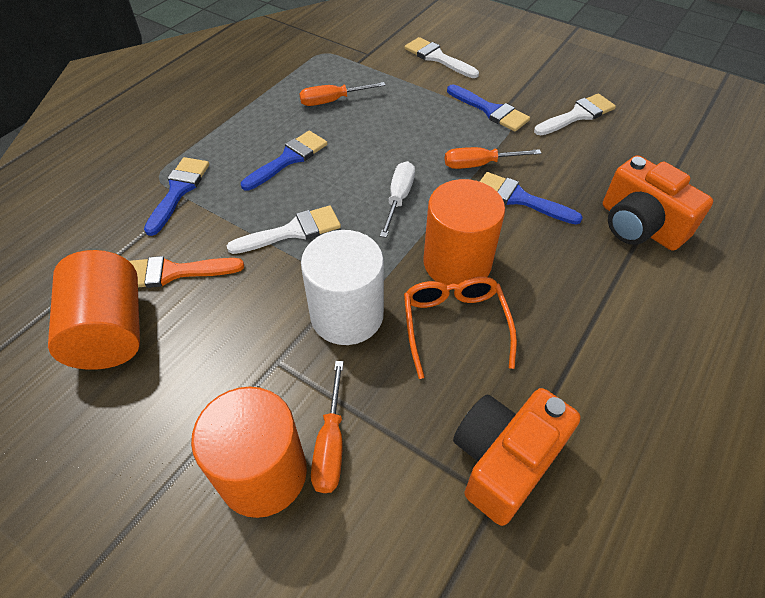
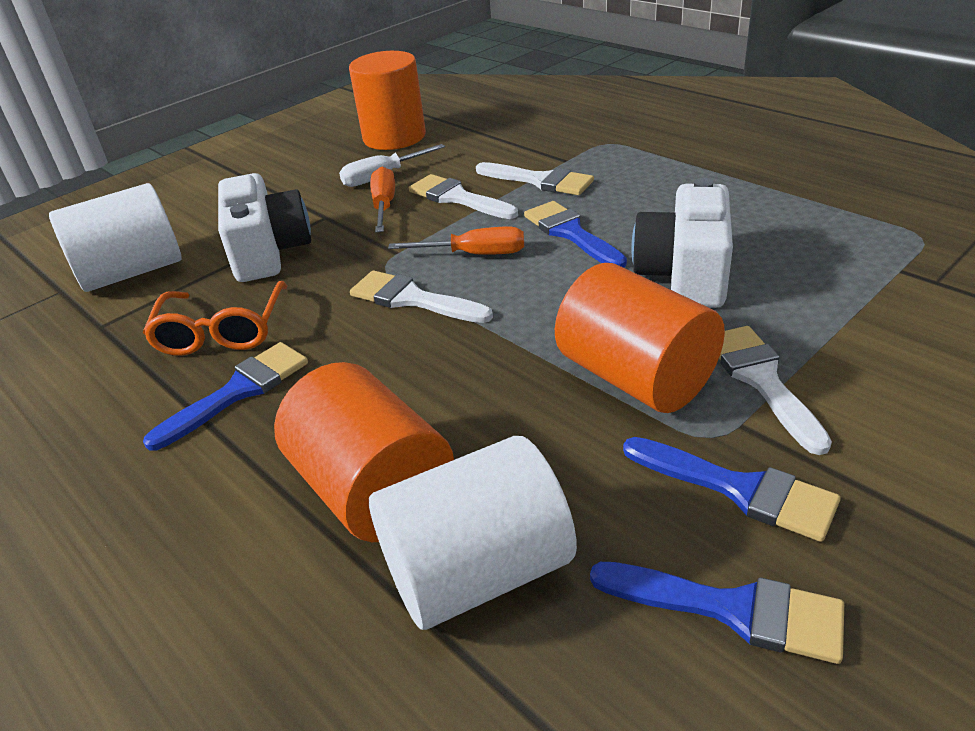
orange brush: [129,256,244,288] = 1 -> none = 0
orange camera: [453,388,581,526] [603,155,713,251] = 2 -> none = 0
orange screwdriver: [299,82,386,106] [311,361,344,493] [445,147,541,169] = 3 -> [370,166,395,232] [388,227,524,255] = 2
white brush: [227,206,341,254] [405,37,479,78] [534,93,616,135] = 3 -> [350,270,493,323] [409,174,518,219] [476,162,594,195] [719,326,832,455] = 4
white camera: none = 0 -> [218,173,311,282] [631,178,733,308] = 2
white cylinder: [301,230,384,345] = 1 -> [49,183,182,292] [369,436,577,630] = 2

